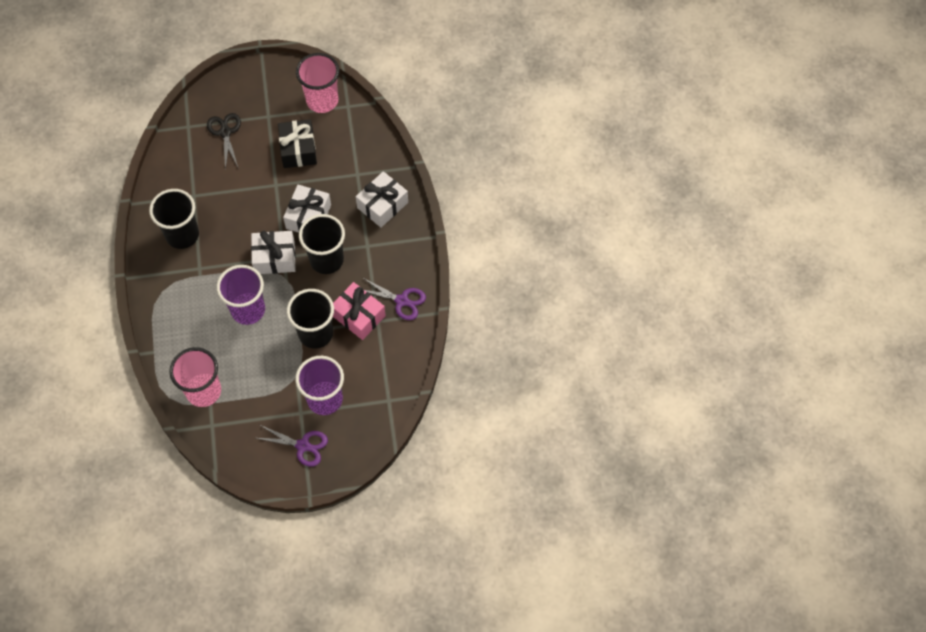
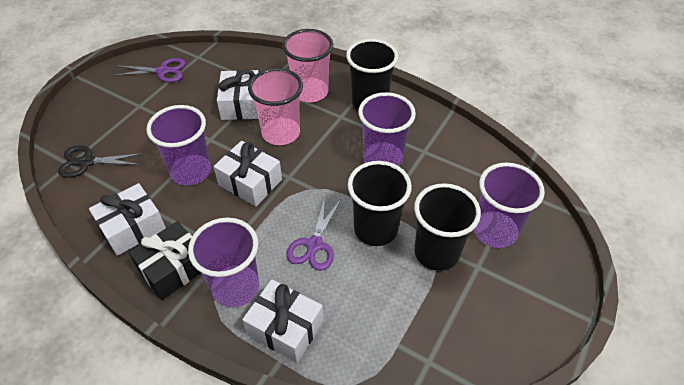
pink gift: [333,282,386,340] = 1 -> none = 0
purple cup: [217,265,265,325] [295,356,344,415] = 2 -> [146,105,211,186] [188,218,259,308] [358,92,416,166] [474,162,545,248] = 4
white gift: [251,231,296,274] [283,185,331,233] [356,171,408,228] = 3 -> [89,183,166,256] [213,141,282,207] [217,70,259,120] [242,279,323,363] = 4

